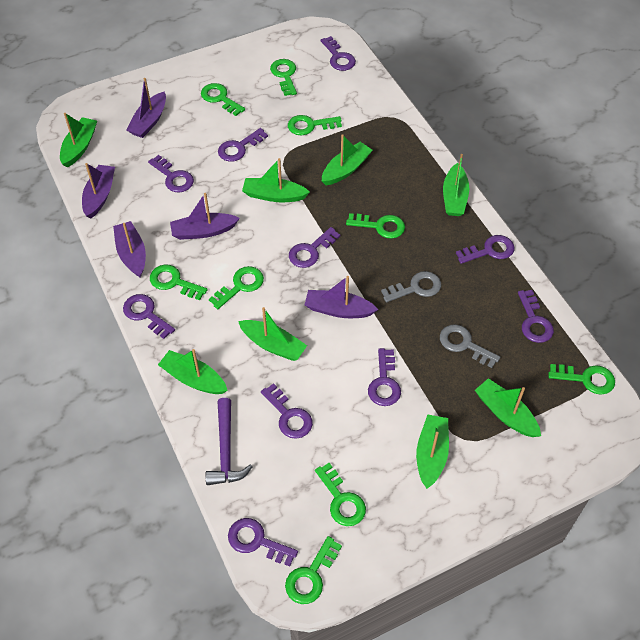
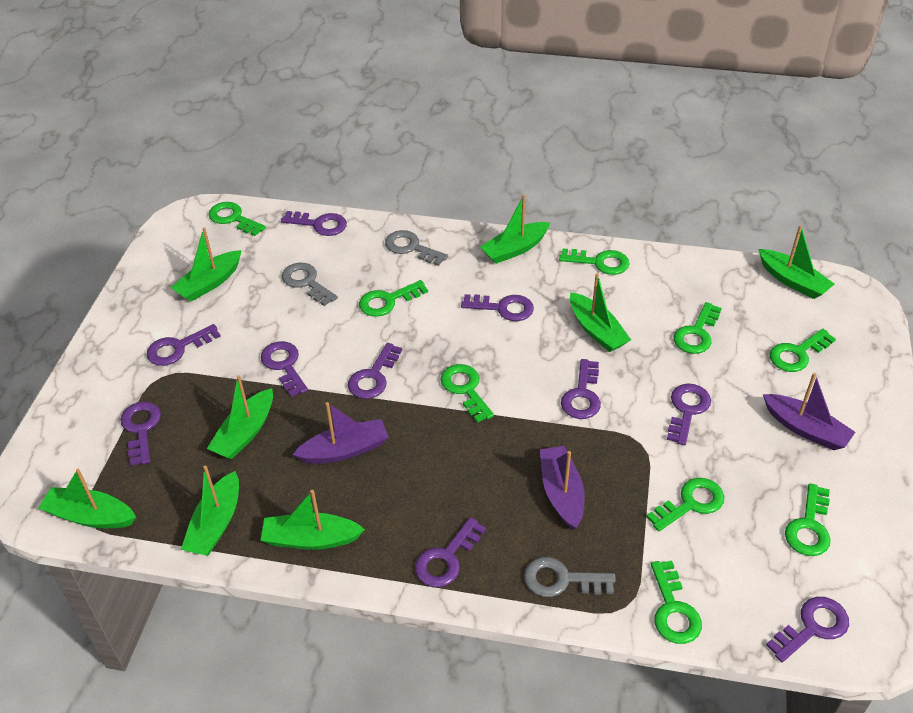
grey key: [381,271,441,303] [440,324,500,368] = 2 -> [282,263,338,306] [385,230,448,266] [524,557,616,597] = 3
purple boat: [82,163,115,219] [113,221,146,277] [126,78,166,138] [170,193,240,240] [305,276,379,318] = 5 -> [293,402,389,464] [540,446,585,530] [763,373,855,450] = 3
purple hammer: [205,398,252,485] = 1 -> none = 0

